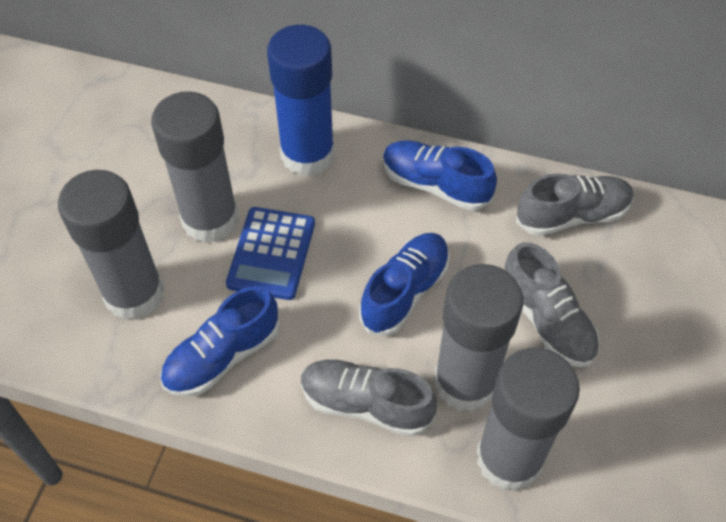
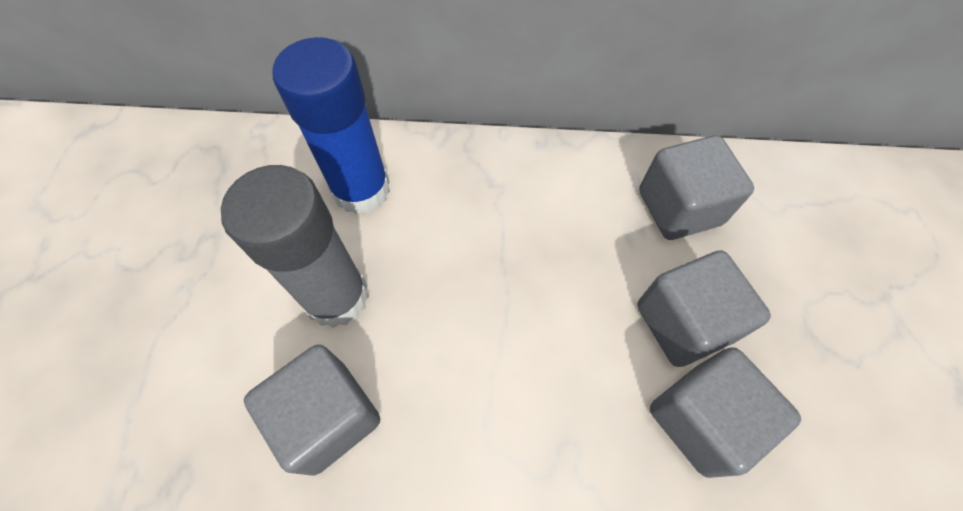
blue calculator: [226,207,315,300] = 1 -> none = 0
blue shoe: [160,286,280,397] [359,233,450,336] [383,140,497,211] = 3 -> none = 0
grey cube: none = 0 -> [244,344,380,476] [637,250,771,367] [639,135,754,240] [650,347,801,478] = 4
grey glue stick: [58,170,164,320] [151,91,239,243] [434,264,523,412] [476,348,580,491] = 4 -> [221,165,369,328] = 1
grey shoe: [301,359,437,437] [505,242,600,367] [516,173,634,236] = 3 -> none = 0

